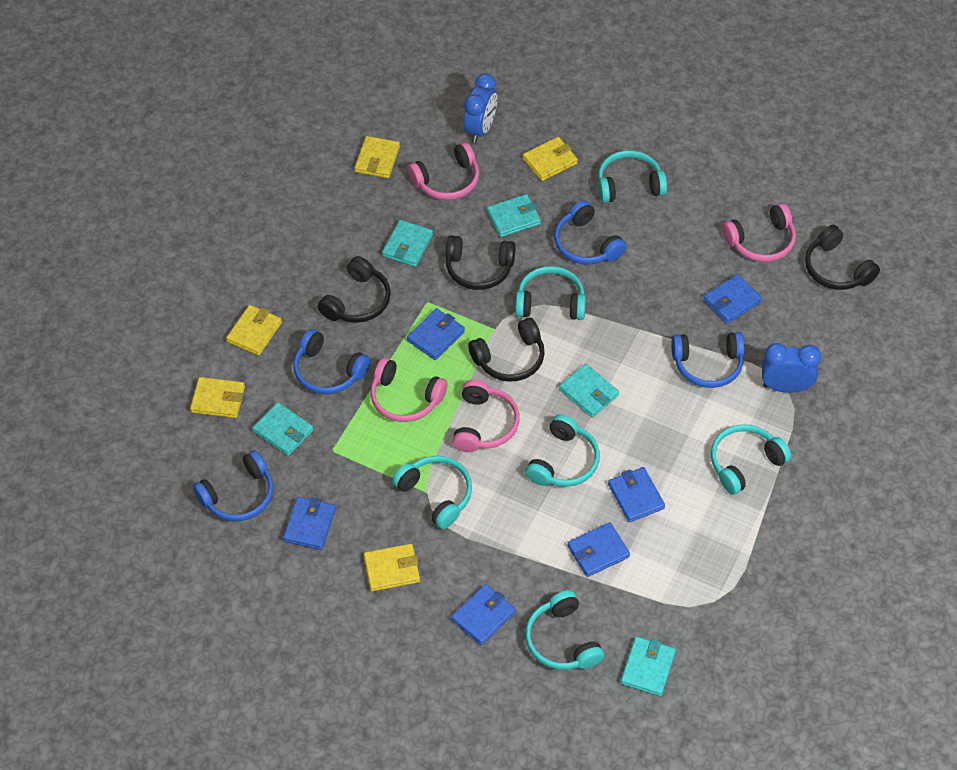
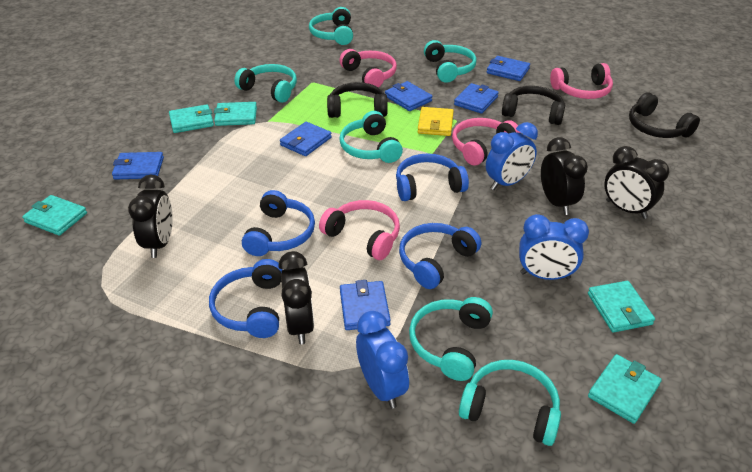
black clock: none = 0 -> [128,175,173,258] [278,251,314,344] [541,137,588,215] [604,146,669,219] = 4
black headphones: [318,256,391,323] [446,235,516,290] [468,318,545,382] [805,225,880,290] = 4 -> [327,82,388,118] [502,86,565,125] [629,92,700,138] = 3
blue clock: [464,73,497,143] [762,343,822,393] = 2 -> [356,311,409,409] [486,122,538,190] [519,214,589,280] = 3
yellow wallet: [190,377,245,418] [226,305,282,355] [355,136,400,178] [364,544,420,591] [523,137,578,181] = 5 -> [418,107,454,136] = 1

